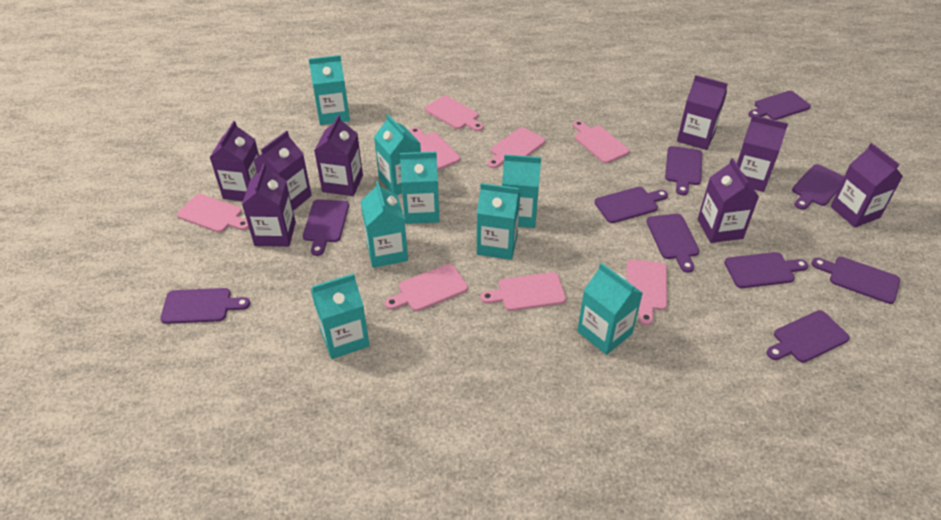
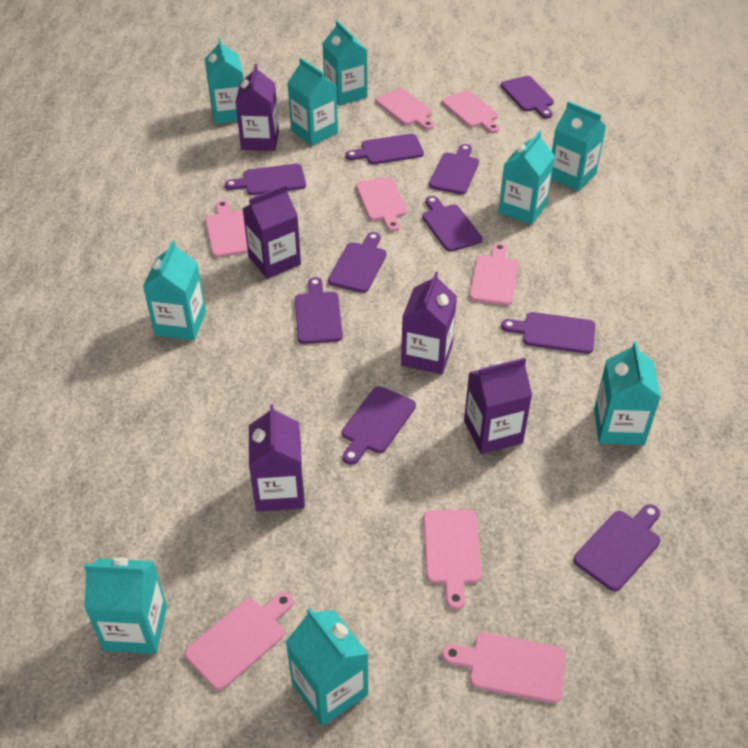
purple carton: [209,121,259,201] [242,163,296,247] [254,131,312,211] [314,115,363,196] [677,75,728,150] [698,158,759,243] [737,115,788,192] [830,143,903,228] = 8 -> [235,64,279,151] [242,185,301,279] [249,404,305,512] [401,272,457,375] [464,358,532,454] = 5
turquoise carton: [309,55,350,125] [311,273,370,359] [360,181,408,268] [374,114,421,195] [400,151,439,224] [477,183,520,260] [502,154,541,228] [577,263,643,355] = 8 -> [84,557,167,654] [143,240,206,340] [205,38,244,124] [286,608,368,726] [288,58,338,146] [322,20,368,106] [498,131,555,225] [551,101,606,191] [594,341,661,445] = 9

